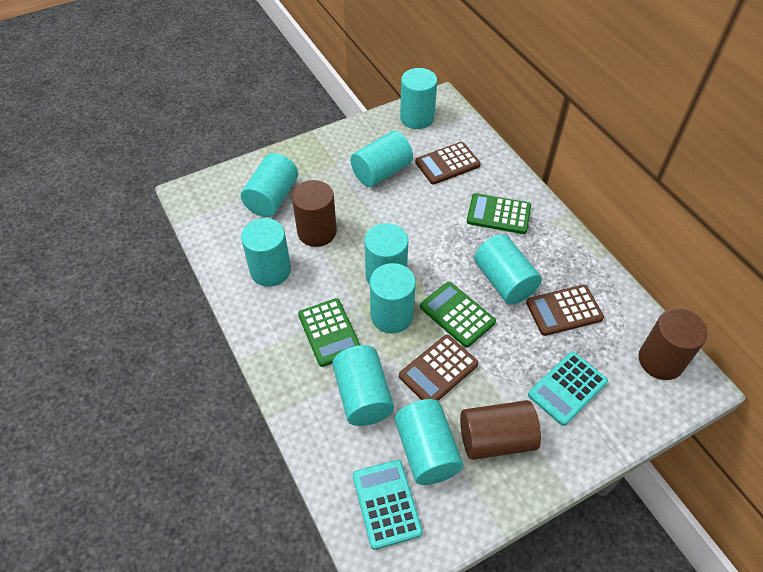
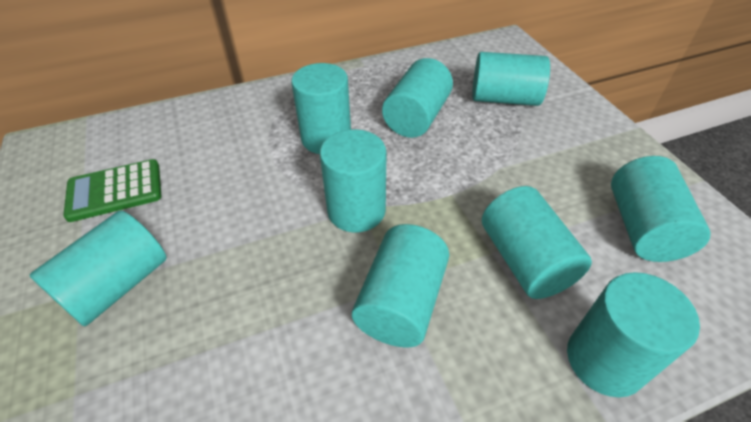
brown calculator: [399,335,478,401] [415,142,481,184] [526,285,604,336] = 3 -> none = 0
brown cylinder: [292,180,337,247] [460,400,541,460] [639,308,708,380] = 3 -> none = 0
green calculator: [298,298,360,367] [420,282,496,347] [467,193,531,234] = 3 -> [63,159,161,222] = 1
turquoise calculator: [353,460,423,550] [528,352,608,426] = 2 -> none = 0

